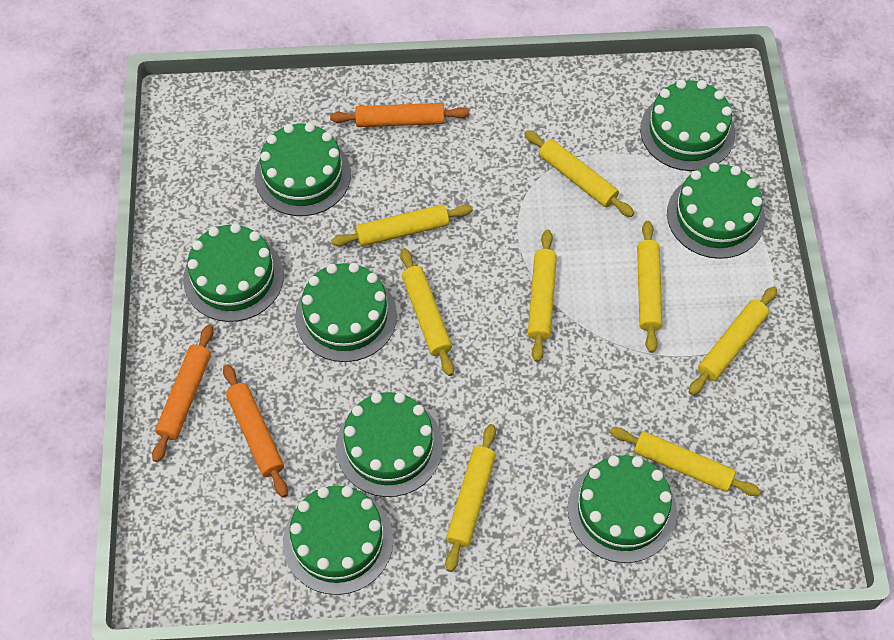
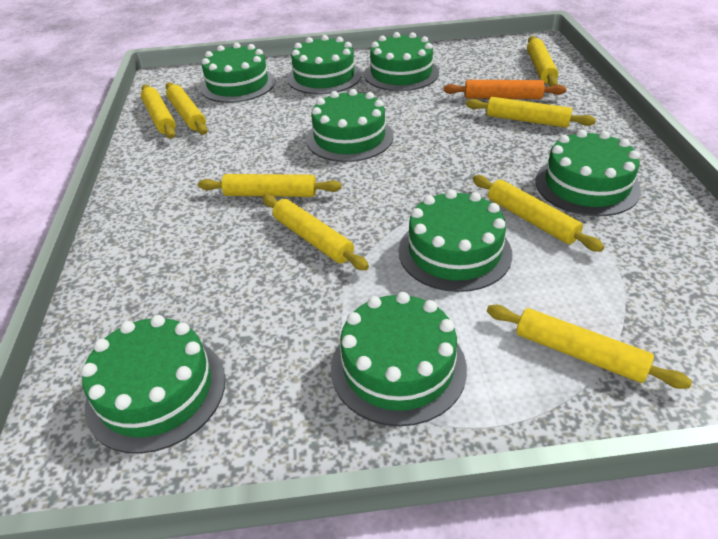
orange rolling pin: [152,325,213,462] [223,364,288,498] [330,103,469,127] = 3 -> [443,80,566,99] = 1

